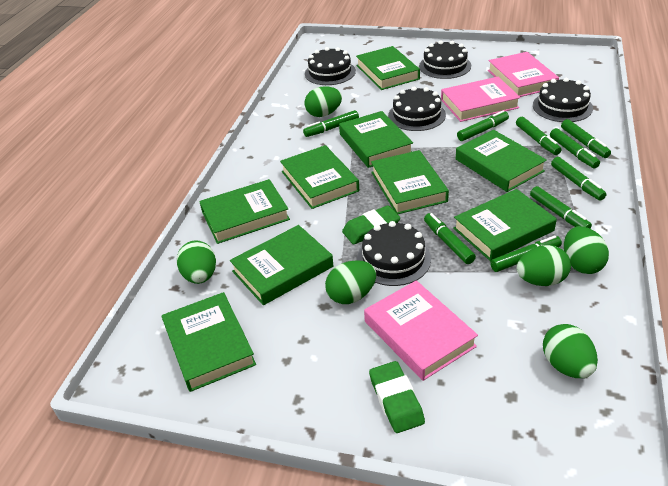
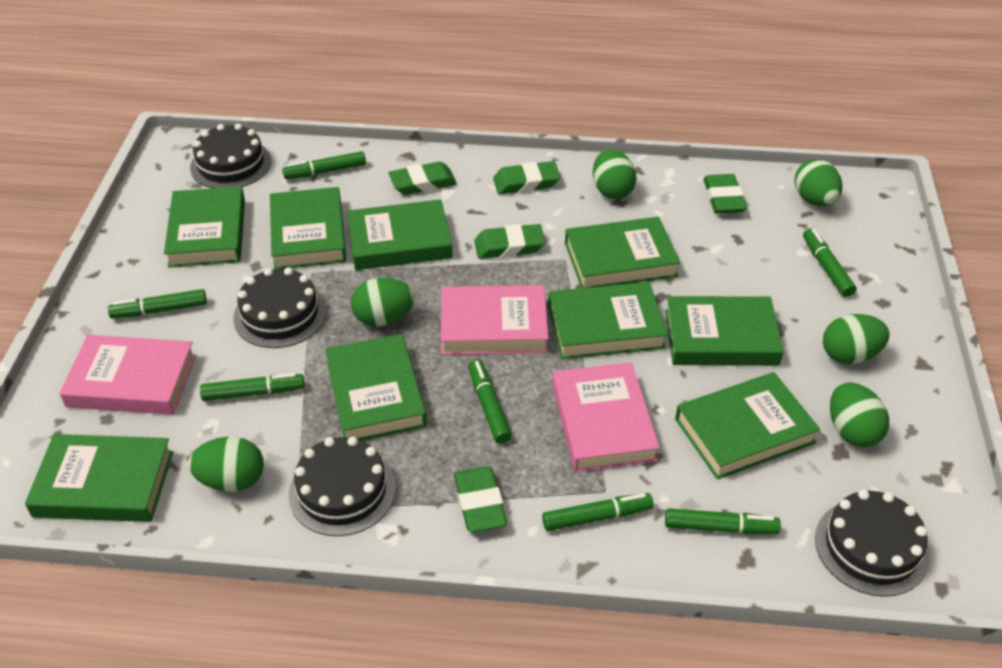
black cake: [305,47,356,85] [357,221,431,286] [388,87,446,131] [419,40,471,79] [533,78,593,122] = 5 -> [190,124,271,188] [234,267,327,348] [289,437,396,536] [815,490,929,597] = 4
green eraser: [342,205,400,245] [369,361,425,433] = 2 -> [388,162,457,195] [454,466,507,532] [474,224,545,259] [493,161,561,194] [703,174,747,213] = 5
green marker: [303,110,359,137] [424,213,476,264] [457,110,509,141] [490,235,562,272] [516,117,561,155] [530,186,592,228] [550,128,600,168] [551,157,606,201] [561,119,611,158] = 9 -> [108,289,207,319] [200,373,305,401] [282,151,366,179] [468,359,512,444] [542,493,654,531] [665,508,781,534] [803,228,857,297] = 7

